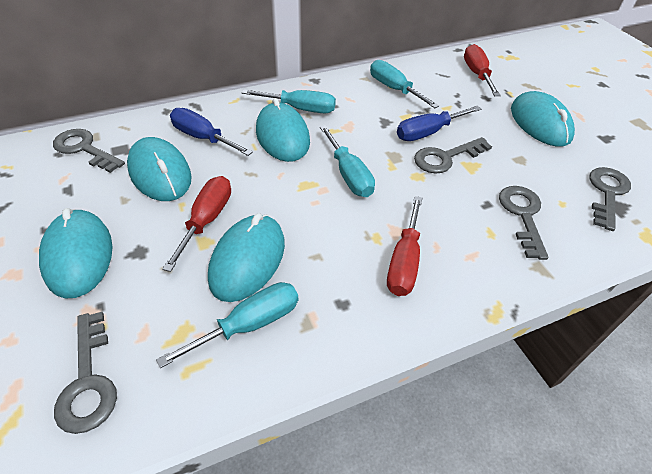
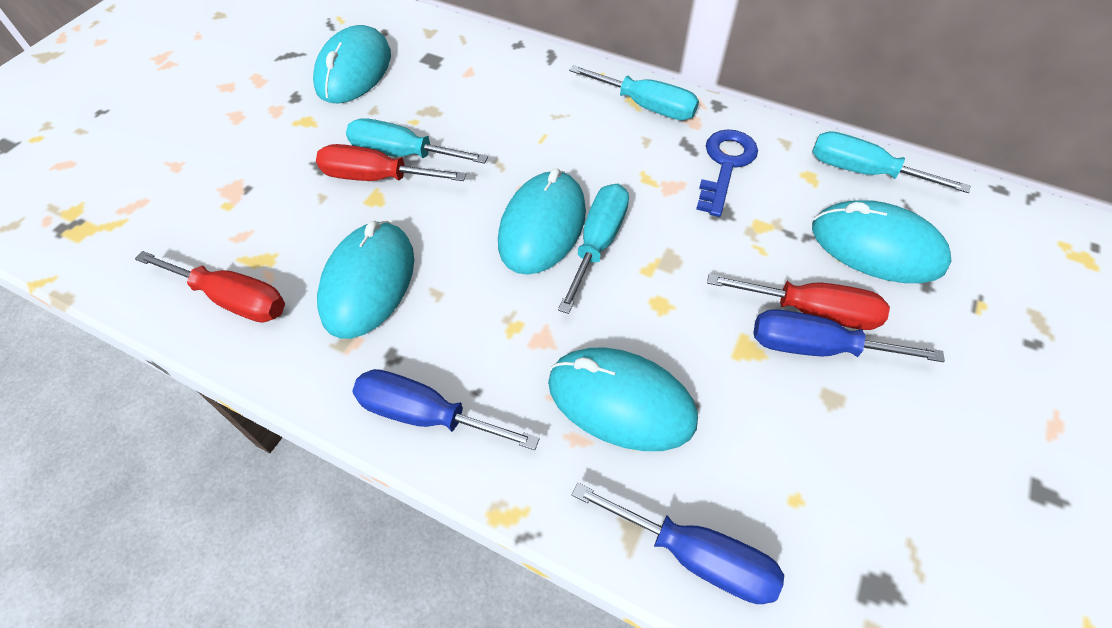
blue key: none = 0 -> [696,129,758,217] = 1
blue screwdriver: [170,108,253,156] [397,105,481,141] = 2 -> [352,369,540,450] [572,483,784,604] [753,309,945,362] = 3
grey key: [53,129,125,173] [54,312,117,434] [414,137,492,174] [499,186,549,260] [590,167,631,231] = 5 -> none = 0

